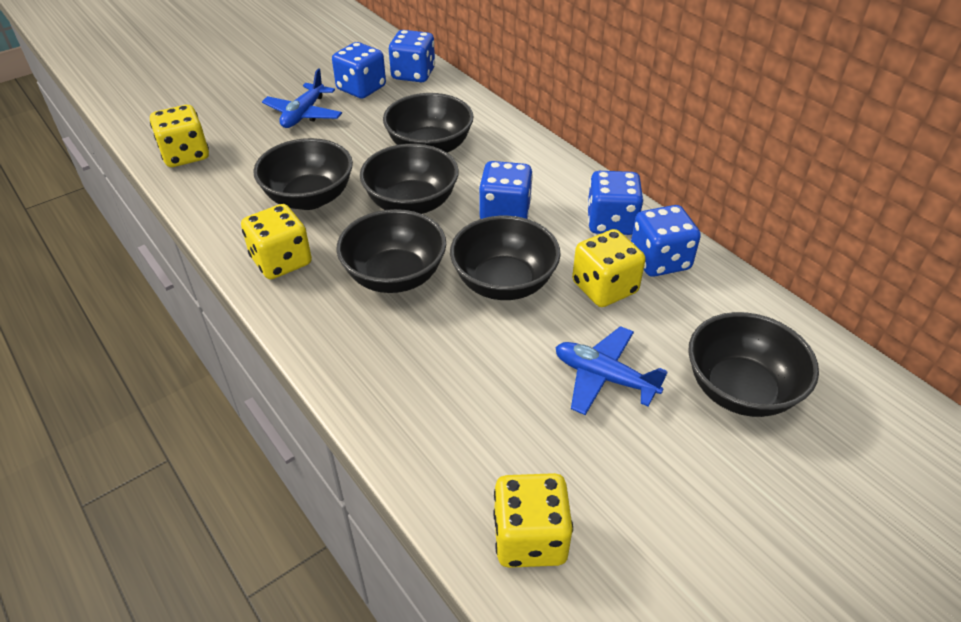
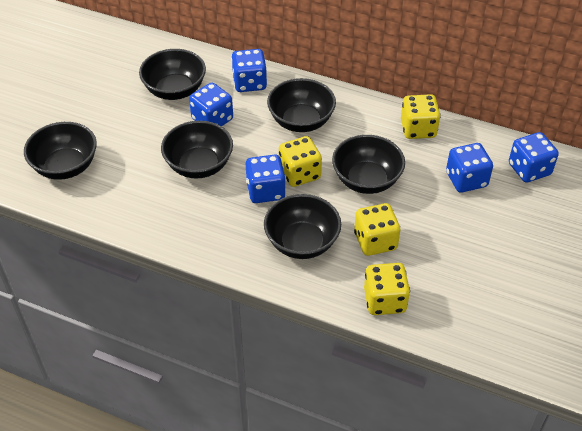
blue plane: [262,68,342,128] [555,326,668,415] = 2 -> none = 0

